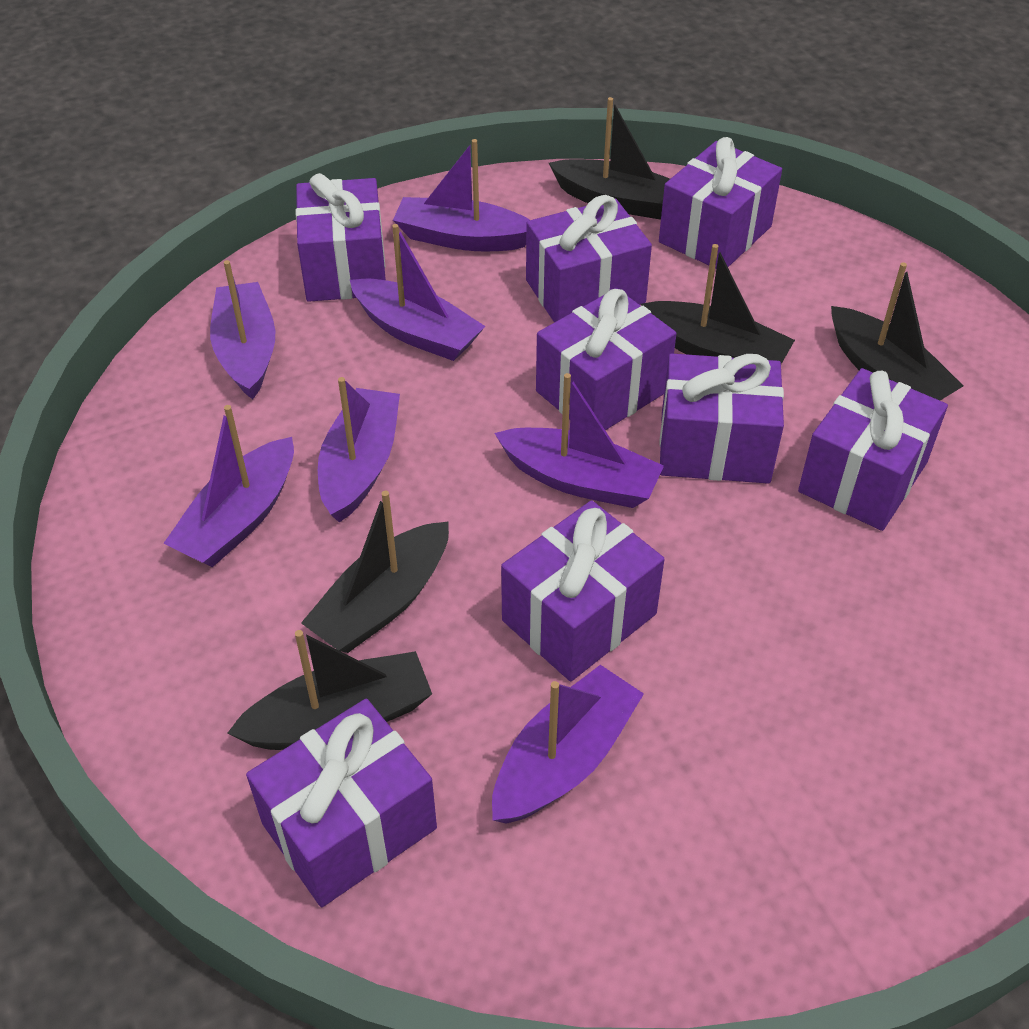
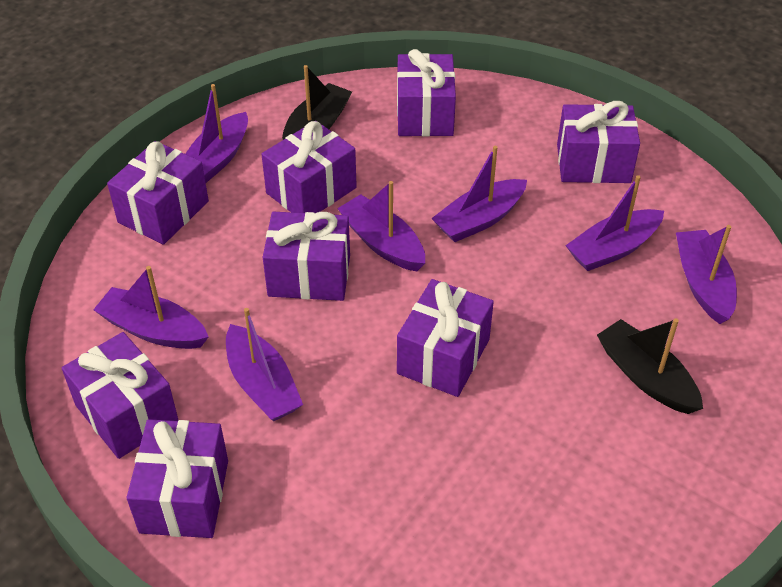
black boat: [228,630,432,750] [301,491,449,653] [549,97,670,220] [641,244,795,364] [831,262,963,400] = 5 -> [282,65,352,140] [597,318,703,414] = 2

